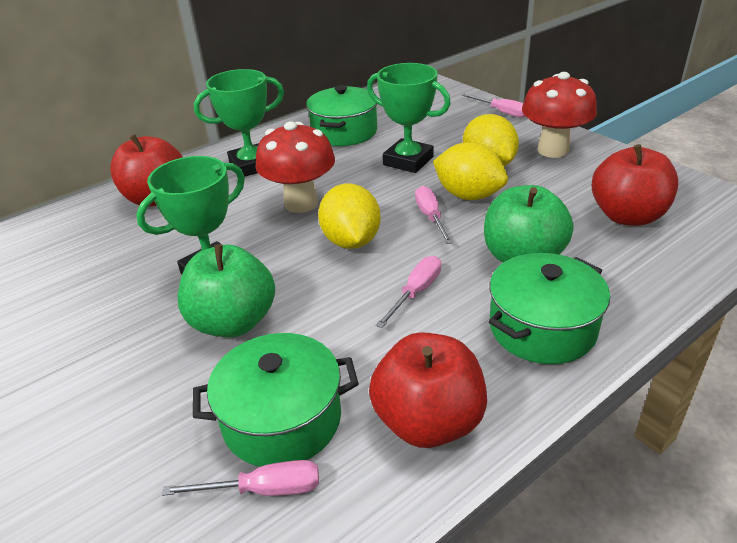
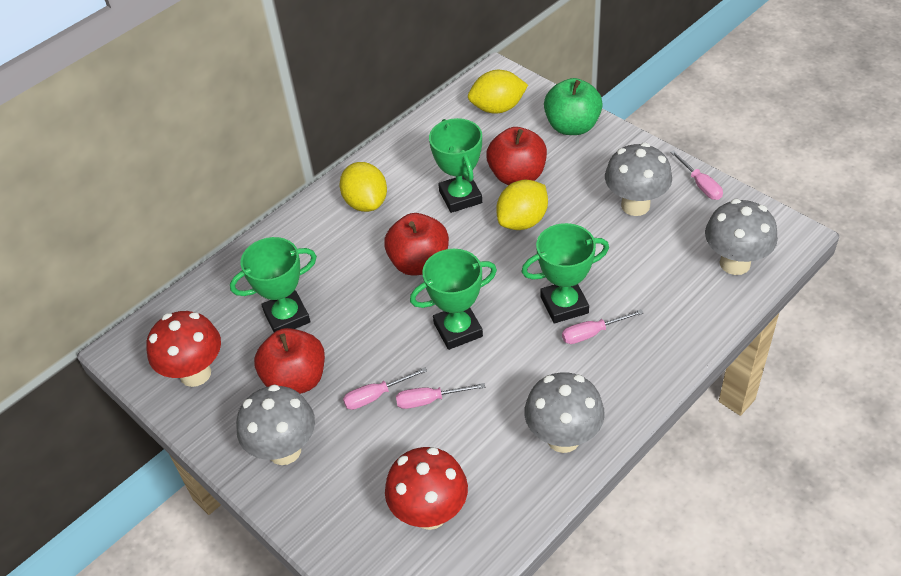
green apple: [178,244,275,337] [484,185,574,263] = 2 -> [544,78,603,135] = 1
green pot: [193,333,359,467] [306,85,377,146] [489,253,610,364] = 3 -> none = 0
green trophy: [136,156,245,274] [194,69,284,177] [367,63,451,173] = 3 -> [230,237,317,332] [410,249,497,350] [429,118,482,213] [521,223,609,323] = 4
grey mushroom: none = 0 -> [236,384,315,465] [524,372,605,453] [605,143,672,216] [705,199,778,275] = 4

